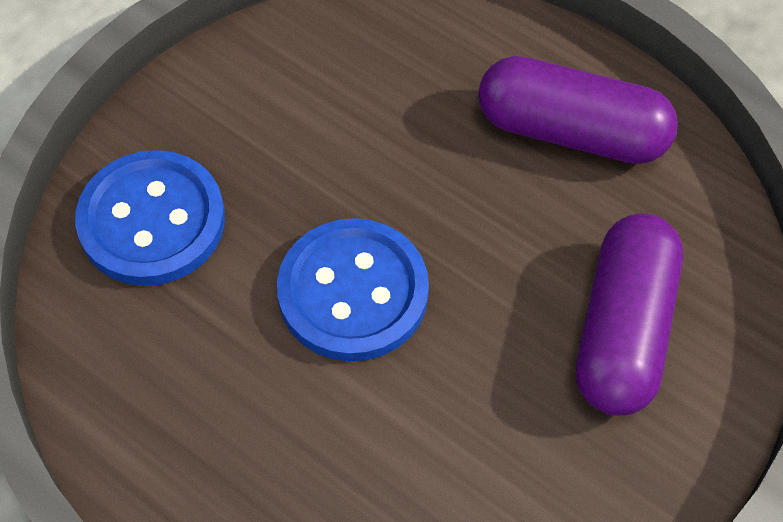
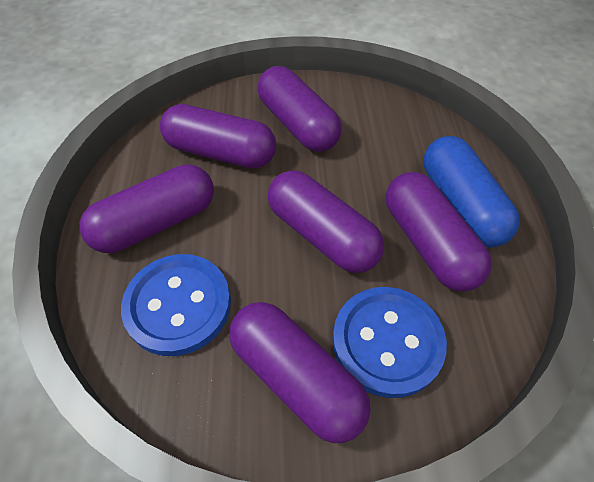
blue capsule: none = 0 -> [423,136,520,248] = 1
purple capsule: [478,56,678,164] [576,213,683,416] = 2 -> [79,164,214,253] [160,104,276,168] [229,302,371,443] [258,66,342,152] [268,170,384,273] [386,172,492,292] = 6

